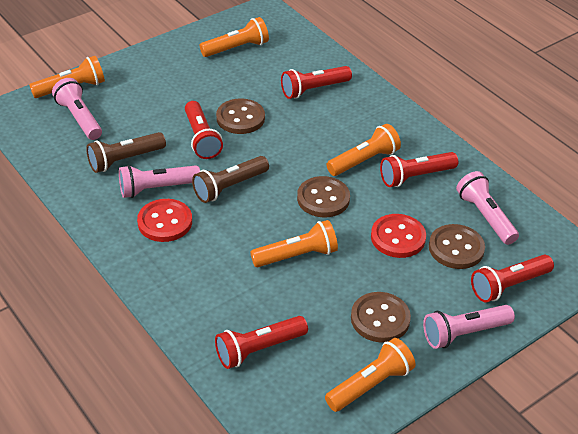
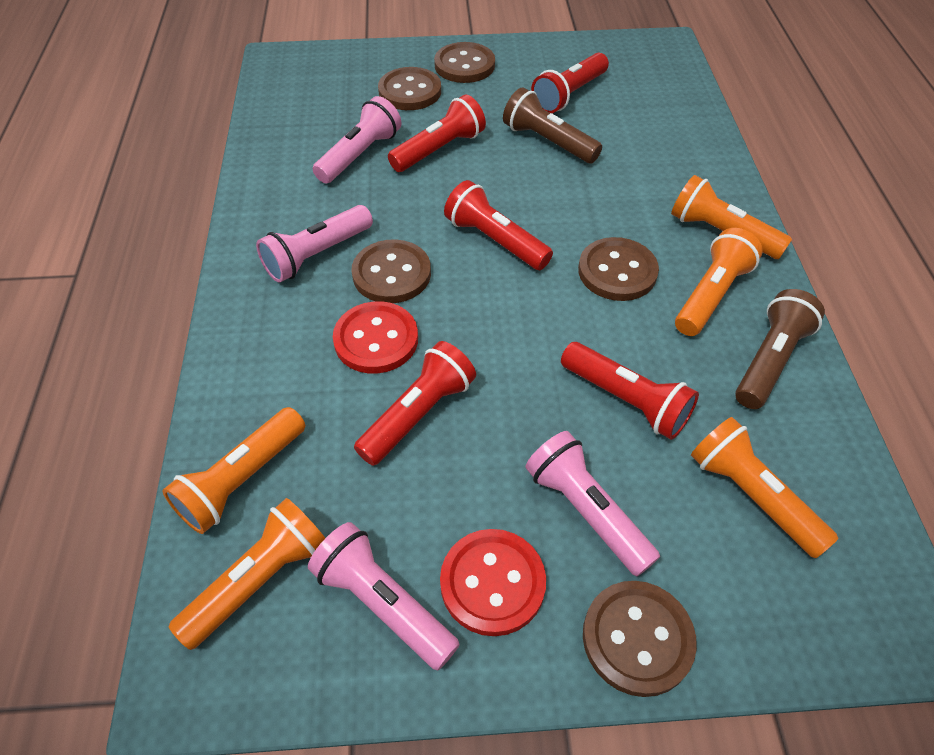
brown button: [216,98,265,134] [297,176,350,217] [351,292,411,343] [429,224,485,269] = 4 -> [351,239,431,303] [378,67,441,110] [434,42,495,83] [578,237,659,301] [583,581,697,697] = 5

